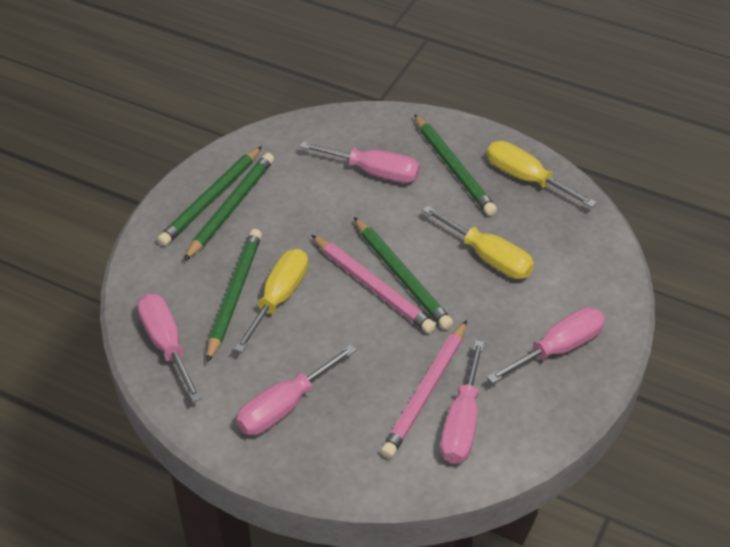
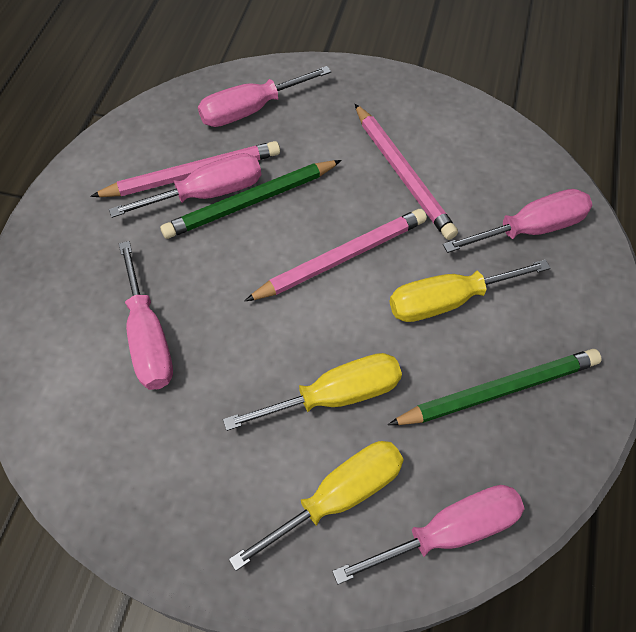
green pencil: [157,146,262,246] [184,153,274,261] [206,229,262,363] [354,217,453,330] [414,114,497,216] = 5 -> [160,160,342,239] [388,349,602,425] = 2
pink pencil: [311,235,436,333] [381,320,467,458] = 2 -> [90,141,280,197] [245,209,427,301] [355,104,458,240] = 3

